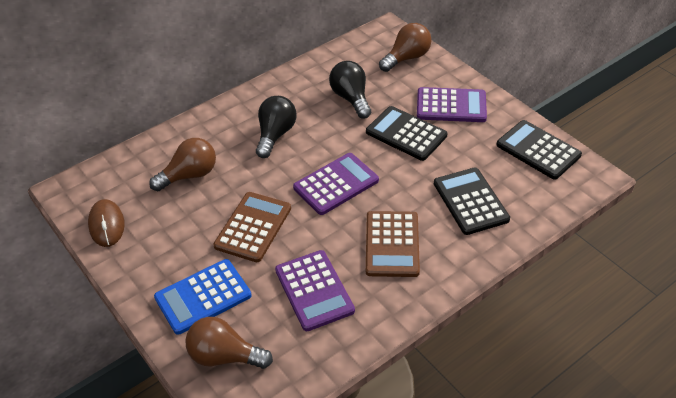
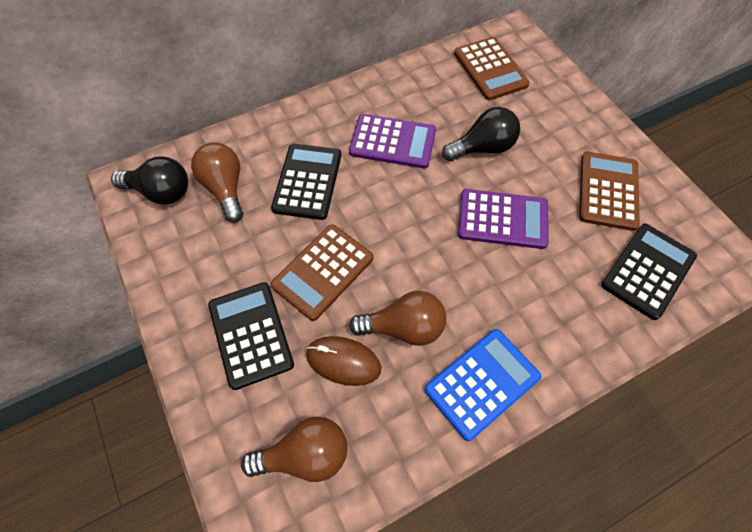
brown calculator: [213,192,291,262] [366,211,420,277] = 2 -> [271,224,373,321] [454,37,530,100] [579,152,640,231] = 3
purple calculator: [275,250,355,331] [293,153,379,215] [417,87,487,122] = 3 -> [349,114,436,169] [458,189,549,249] = 2

